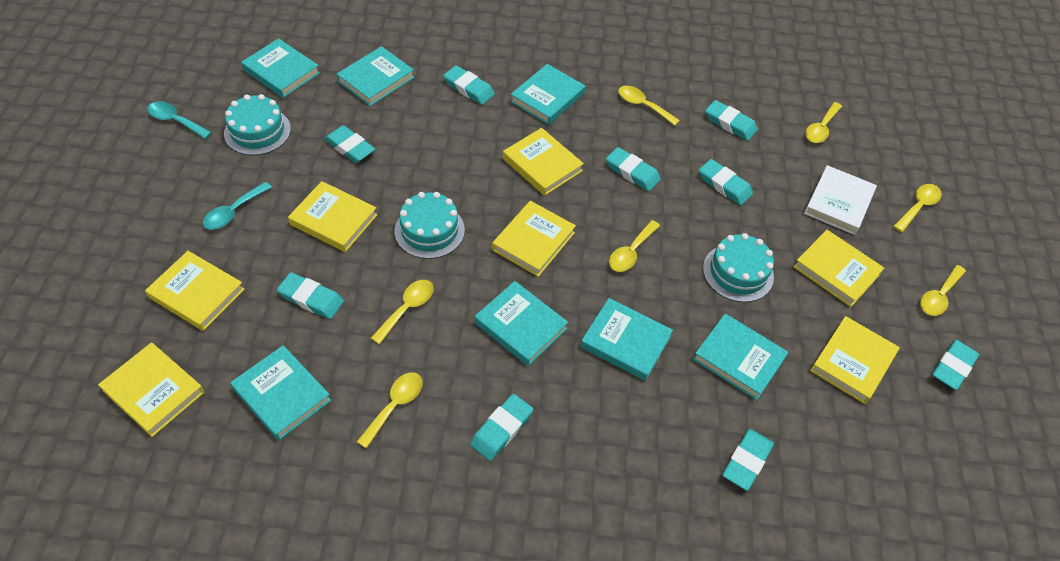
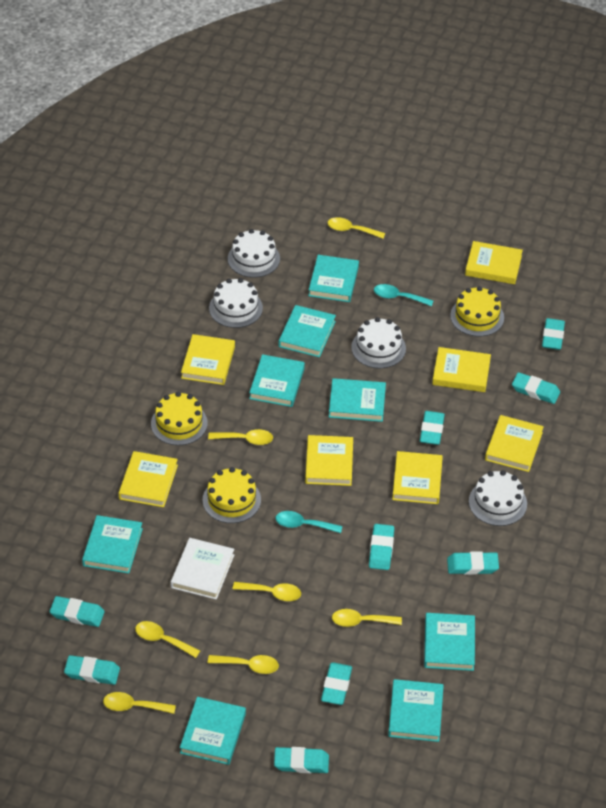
turquoise book: [230,345,331,440] [241,38,320,98] [337,46,415,106] [475,281,568,366] [510,64,585,125] [580,298,673,381] [693,314,788,400] = 7 -> [82,515,143,574] [180,697,246,765] [249,354,305,407] [279,305,336,357] [308,255,359,302] [329,378,386,422] [388,679,444,742] [424,613,475,671] = 8
turquoise cake: [224,94,291,156] [394,192,465,259] [703,233,774,302] = 3 -> none = 0
white cake: none = 0 -> [209,278,263,328] [228,229,280,278] [351,317,406,368] [469,470,527,526] = 4
yellow cake: none = 0 -> [151,392,208,445] [203,467,261,523] [450,286,504,336] = 3

